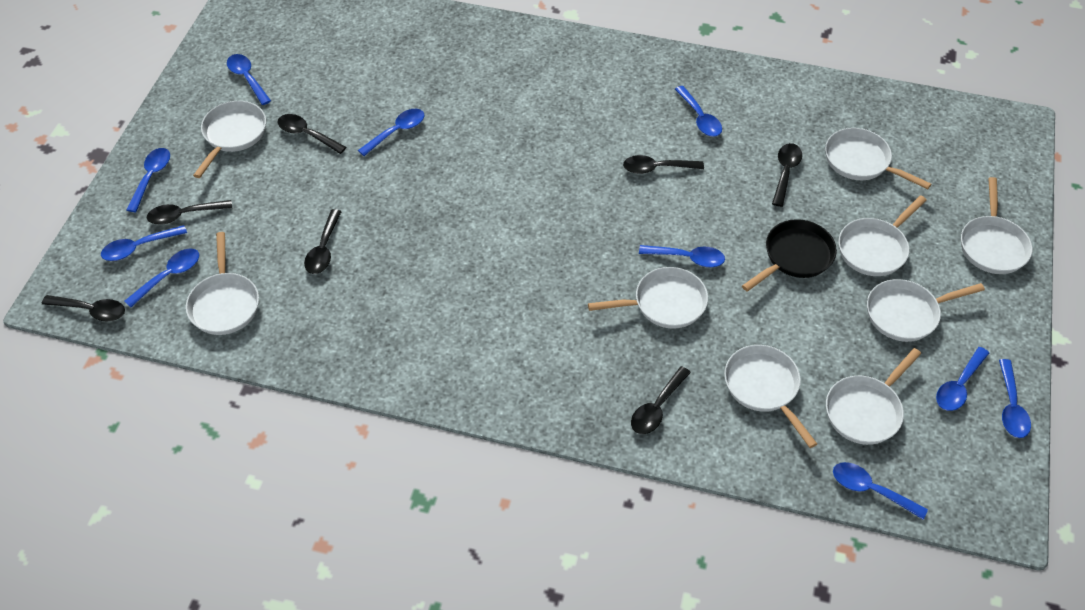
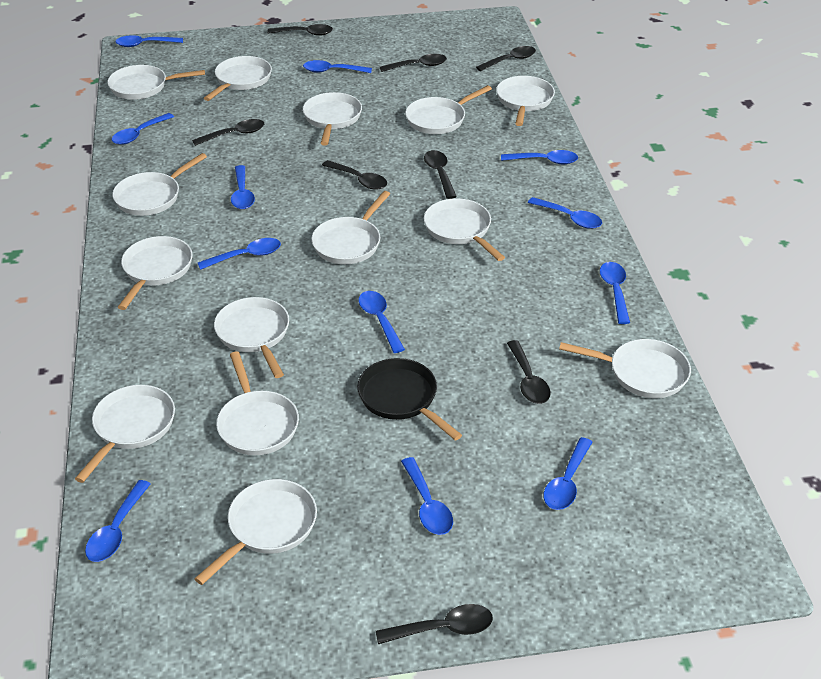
black spoon: [42,295,125,321] [147,200,232,225] [278,114,346,154] [304,209,342,274] [623,155,704,174] [631,366,691,434] [772,143,802,207] = 7 -> [192,119,264,146] [267,24,333,36] [322,160,387,190] [376,604,493,644] [380,54,447,72] [424,150,457,199] [476,46,536,71] [507,340,550,404] = 8
blue spoon: [101,225,187,261] [124,249,199,307] [126,148,170,212] [227,54,271,105] [358,109,424,156] [639,245,725,267] [675,86,722,137] [833,462,928,520] [936,347,989,411] [999,359,1031,438] = 10 -> [85,480,151,562] [112,113,174,145] [115,35,183,47] [198,238,281,270] [231,165,255,209] [303,60,372,73] [359,291,405,353] [401,457,453,535] [501,150,578,164] [528,197,602,229] [543,437,592,510] [600,262,630,324] = 12
white pan: [186,232,259,335] [193,101,266,178] [588,267,708,329] [724,345,817,448] [825,128,931,189] [826,348,921,445] [839,195,927,276] [867,279,985,342] [961,177,1032,274] = 9 -> [75,385,175,483] [107,65,205,100] [112,153,207,216] [118,236,193,310] [194,479,317,585] [204,56,272,101] [214,297,289,378] [216,351,299,455] [303,92,362,146] [311,191,390,264] [405,85,492,134] [424,198,505,261] [496,76,555,126] [559,339,691,398] = 14

